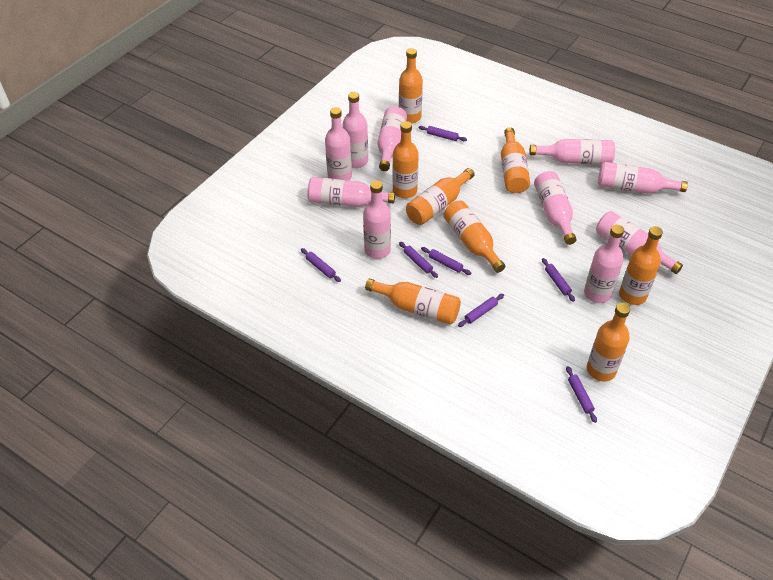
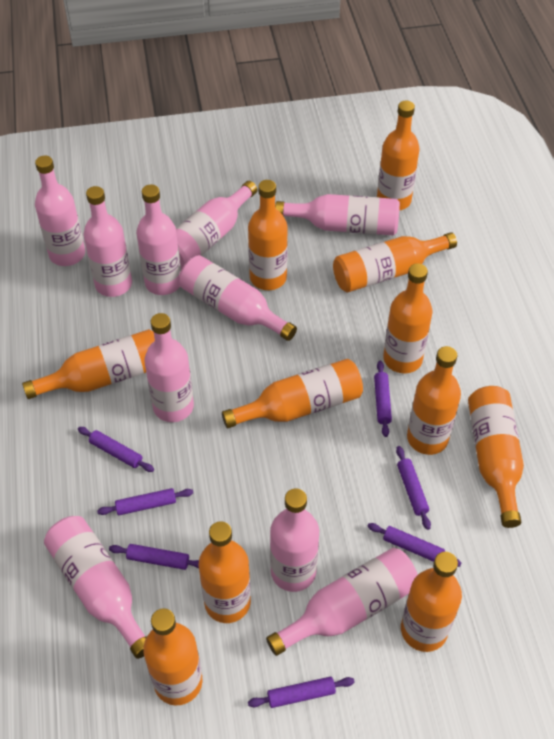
orange bottle: [365,279,461,325] [392,121,419,198] [399,48,423,123] [406,168,475,225] [443,201,505,273] [501,127,530,193] [587,303,630,381] [619,226,663,305] = 8 -> [22,329,155,399] [143,608,202,705] [199,521,251,623] [222,359,363,428] [248,180,288,290] [333,232,457,293] [377,101,420,210] [383,263,433,373] [401,552,462,652] [407,346,461,455] [468,386,524,528] = 11

